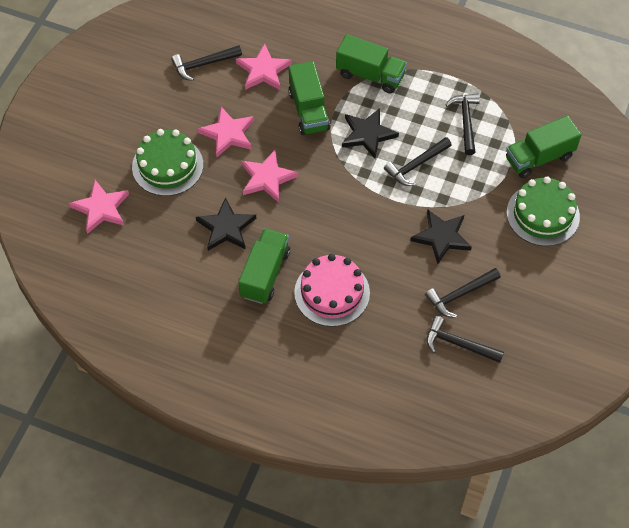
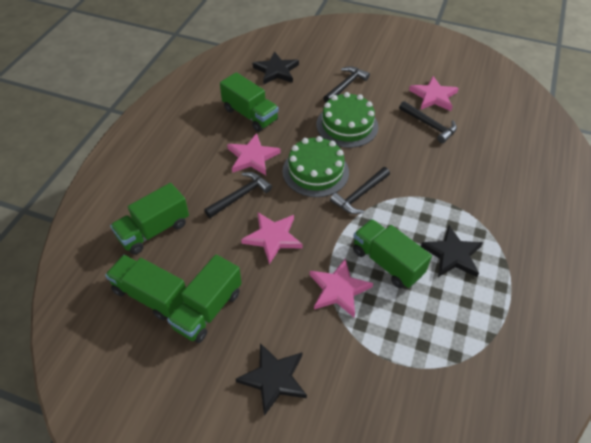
black hammer: [171,45,242,81] [384,137,452,186] [425,268,500,318] [427,316,504,363] [445,93,480,155] = 5 -> [204,172,272,218] [323,66,370,103] [330,167,390,214] [399,101,457,143] = 4
green truck: [238,228,290,304] [288,61,330,135] [336,34,407,94] [506,116,581,178] = 4 -> [105,255,186,320] [110,183,189,255] [167,254,241,343] [220,72,279,132] [353,219,432,288] = 5
pink cake: [294,254,370,327] = 1 -> none = 0

